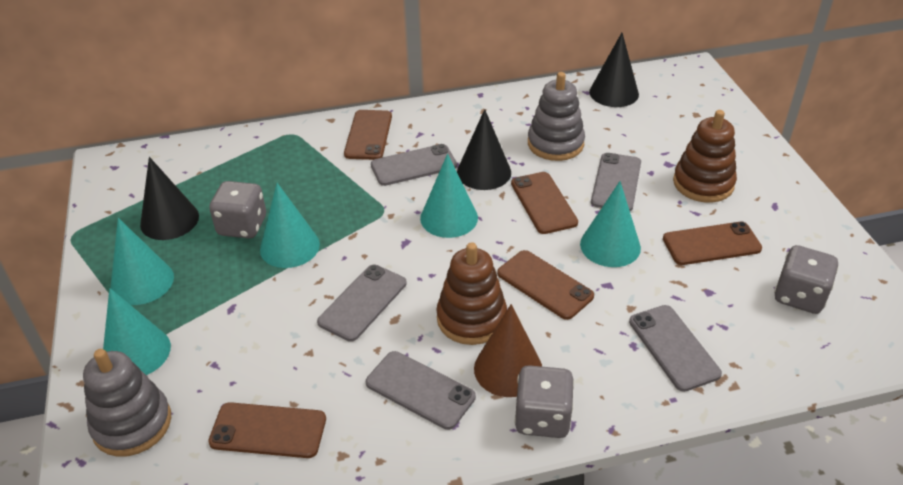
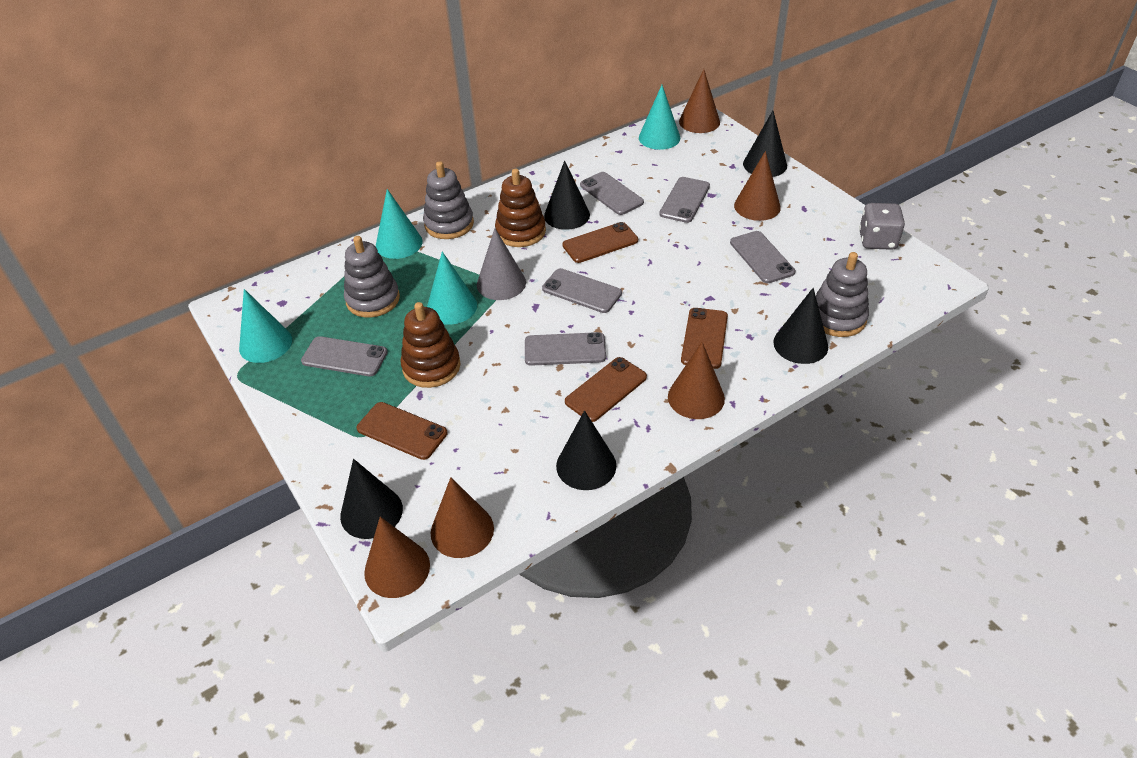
black cone: [140,157,199,240] [457,109,511,190] [589,33,639,107] = 3 -> [340,459,403,539] [544,160,590,230] [556,411,616,490] [743,111,787,177] [773,288,828,364] = 5
brown cone: [474,304,542,397] = 1 -> [364,517,430,598] [431,477,494,558] [668,342,725,419] [679,69,720,133] [734,151,781,221] = 5
brown phone: [208,402,326,458] [344,110,392,160] [497,250,594,320] [511,172,578,234] [663,221,762,265] = 5 -> [357,402,447,460] [562,222,638,263] [565,357,647,422] [681,308,728,369] = 4
grey cone: none = 0 -> [477,228,526,300] = 1
grey dice: [209,181,266,238] [514,365,574,438] [774,245,839,314] = 3 -> [859,203,905,250] = 1
grey phone: [317,265,406,342] [366,351,476,430] [371,144,457,186] [591,153,641,211] [629,305,722,392] = 5 -> [301,336,388,376] [525,332,606,366] [542,268,622,313] [580,172,644,215] [659,177,710,223] [730,231,795,283] = 6
grey stacking toy: [83,349,171,457] [528,72,585,161] = 2 -> [344,236,400,318] [423,161,474,239] [816,252,869,337] = 3
turquoise cone: [103,288,171,375] [111,218,174,305] [260,183,320,268] [420,154,478,238] [580,181,641,267] = 5 -> [239,289,292,363] [376,189,423,259] [427,251,477,325] [639,85,680,150] = 4

